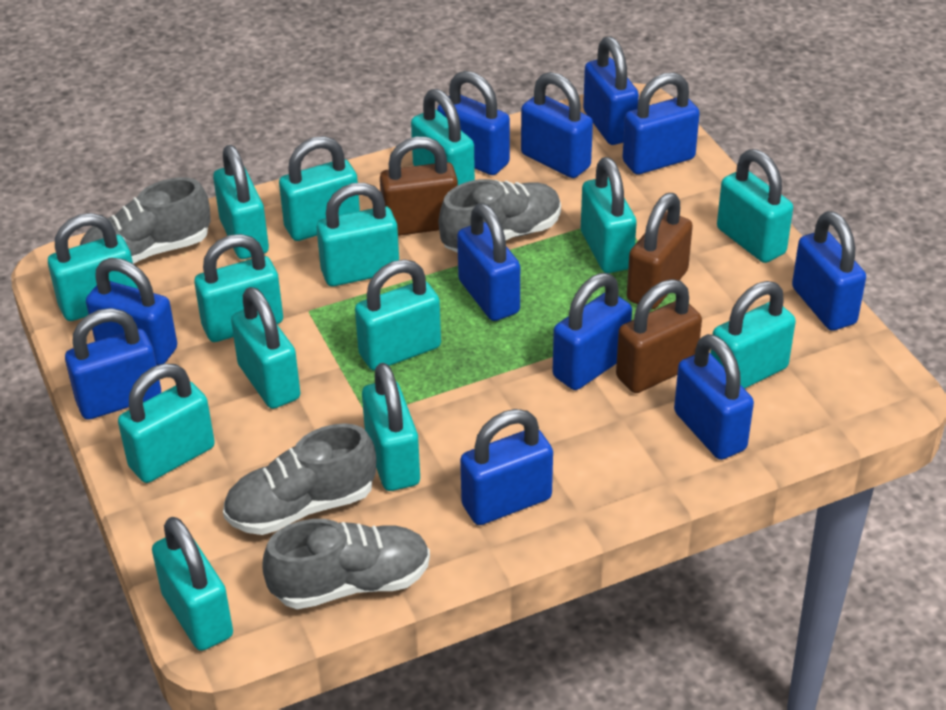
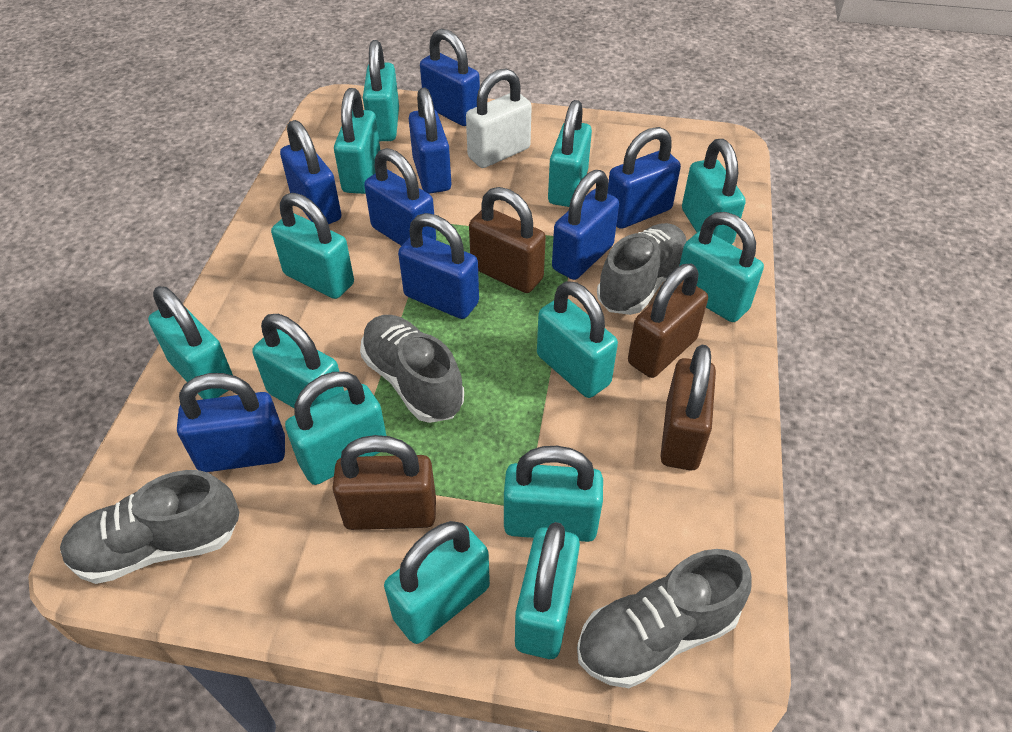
blue padlock: [65,308,161,420] [86,258,177,365] [437,71,510,175] [457,203,520,321] [460,409,553,525] [521,72,593,178] [553,273,632,390] [583,36,639,145] [623,72,700,175] [674,334,754,460] [792,211,866,331] = 11 -> [177,373,285,472] [280,120,342,224] [364,148,436,246] [398,213,479,319] [409,88,451,194] [420,29,480,126] [552,170,619,280] [607,127,681,229] = 8
brown padlock: [380,137,458,236] [616,279,702,393] [627,193,693,310] = 3 -> [333,435,436,530] [469,187,546,293] [628,264,708,378] [660,345,716,471] = 4
turquoise padlock: [48,213,138,321] [118,364,215,483] [152,517,233,651] [194,234,283,342] [213,145,269,259] [231,287,300,409] [279,136,360,241] [317,183,399,286] [355,260,441,371] [362,363,420,491] [411,89,475,185] [581,157,637,273] [710,281,796,389] [717,149,793,263] = 14 -> [148,286,233,399] [252,314,344,408] [271,193,354,299] [285,372,386,485] [334,88,380,194] [363,40,399,141] [384,521,490,644] [504,446,603,542] [515,522,580,659] [537,281,618,398] [548,100,592,207] [679,212,764,322] [682,139,746,245] = 13
white padlock: none = 0 -> [466,68,532,168] = 1

